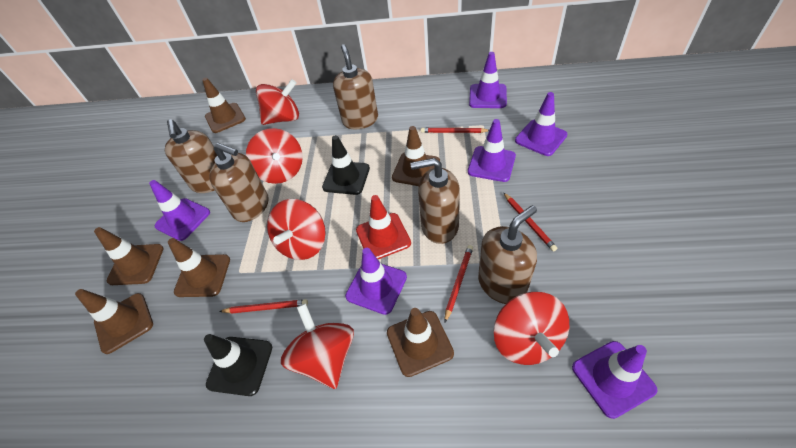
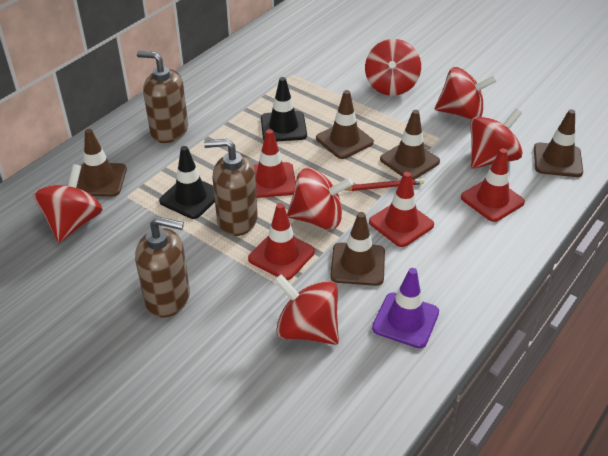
brown soap dispenser: [165,119,217,193] [209,143,269,222] [333,44,378,130] [410,158,460,244] [478,205,537,304] = 5 -> [135,217,190,318] [137,51,188,143] [204,139,258,236] = 3
brown traffic cone: [75,289,153,354] [94,227,164,285] [168,238,230,297] [202,78,246,133] [387,308,454,377] [392,126,440,186] = 6 -> [76,129,127,197] [316,90,374,159] [330,212,385,286] [380,110,440,179] [534,109,583,177] = 5
purple traffic cone: [149,180,210,241] [345,248,407,315] [468,119,516,182] [469,52,507,108] [515,92,567,156] [572,341,658,419] = 6 -> [372,268,439,348] = 1
red pencil: [219,299,308,314] [421,128,489,133] [444,245,473,322] [503,192,557,252] = 4 -> [345,178,424,191] = 1
red spinning top: [246,128,303,184] [256,79,299,125] [267,199,326,260] [281,303,354,389] [494,292,569,365] = 5 -> [33,164,103,243] [274,274,339,345] [287,168,353,230] [365,39,421,96] [435,67,497,120] [470,108,523,169] = 6
red traffic cone: [356,195,411,259] = 1 -> [248,203,315,280] [254,129,296,198] [369,172,434,247] [461,148,525,222] = 4

